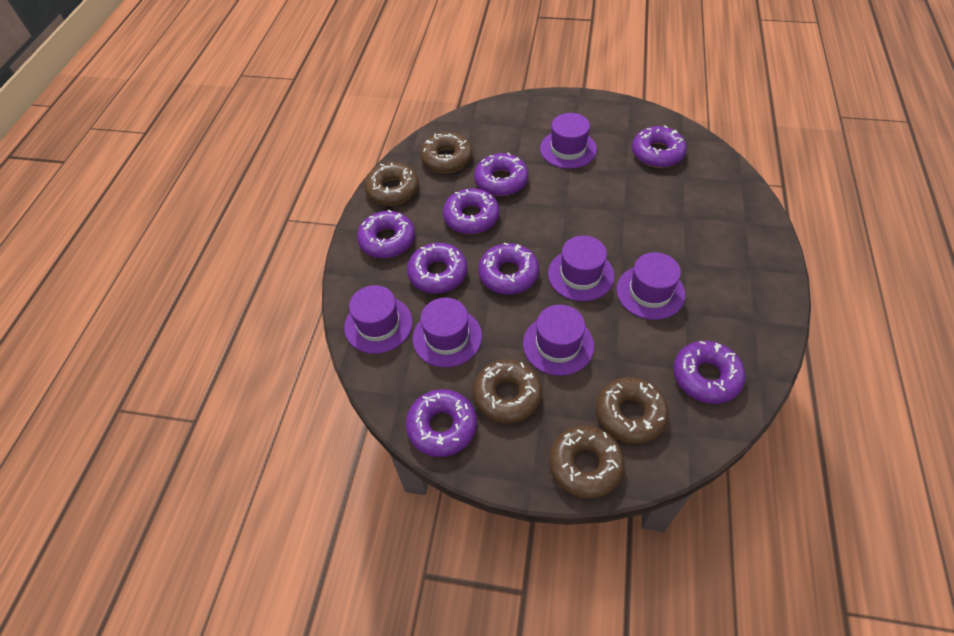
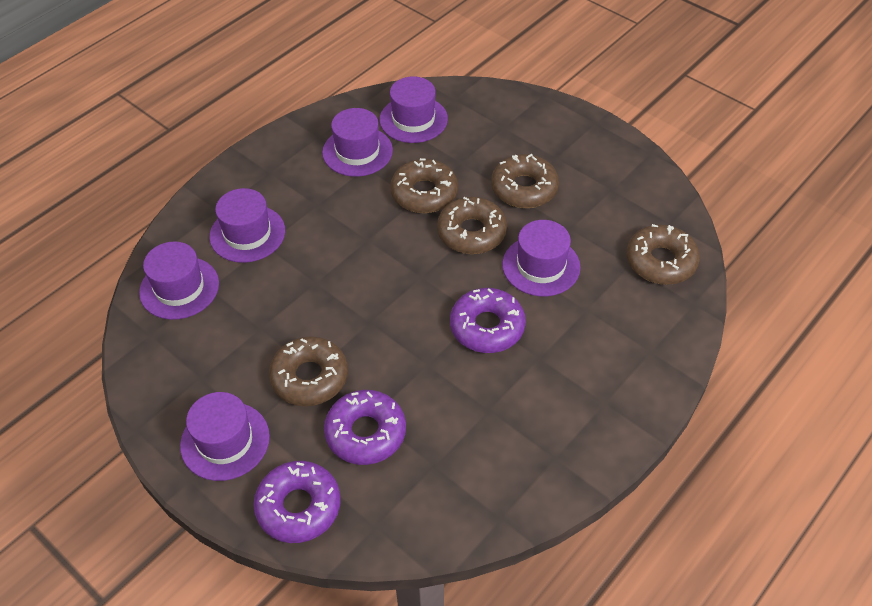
purple donut: [357,209,415,258] [406,389,477,457] [407,243,468,294] [443,188,499,234] [474,152,528,196] [478,242,539,295] [632,125,687,168] [673,341,746,404] = 8 -> [253,461,341,543] [324,390,406,465] [450,288,526,353] = 3

